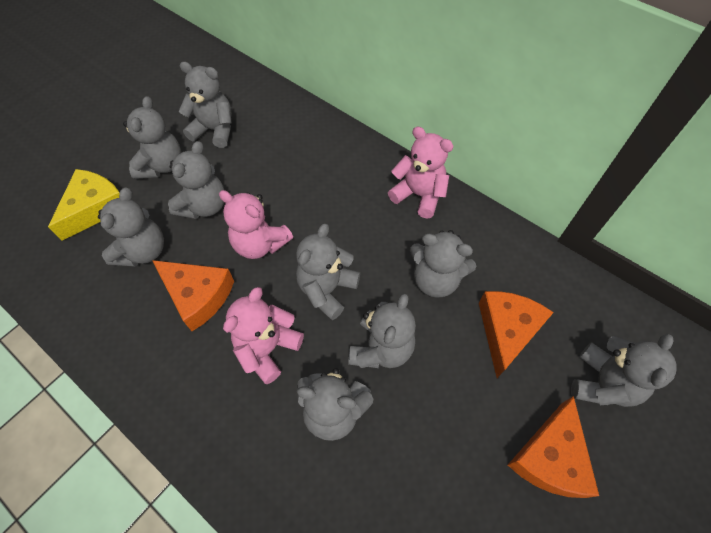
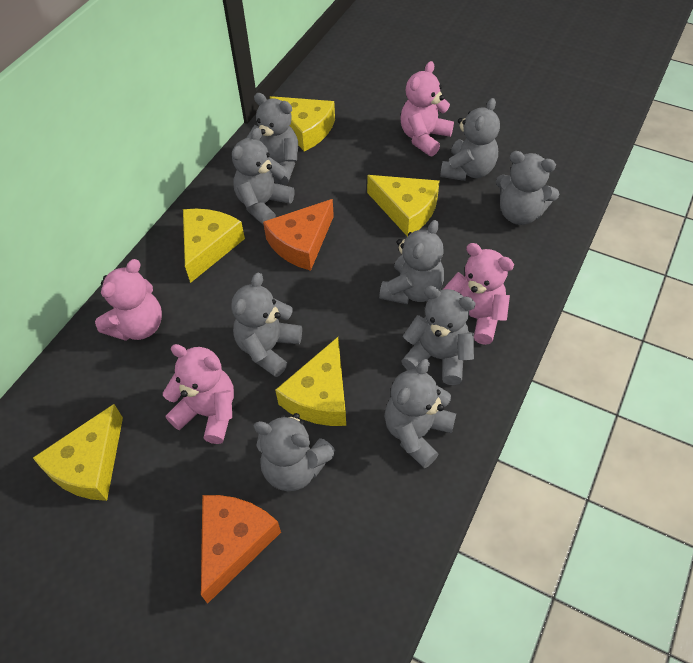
orange cheese: [152,260,234,331] [479,291,554,378] [508,396,599,498] = 3 -> [201,495,281,604] [263,199,334,271] = 2
pink teddy bear: [219,190,293,259] [223,287,304,384] [388,127,454,219] = 3 -> [95,259,162,341] [163,344,234,444] [400,61,454,156] [442,243,514,345] = 4
yellow cheese: [48,169,120,240] = 1 -> [33,404,123,501] [183,209,245,283] [270,96,335,152] [275,337,346,426] [367,175,440,237] = 5

